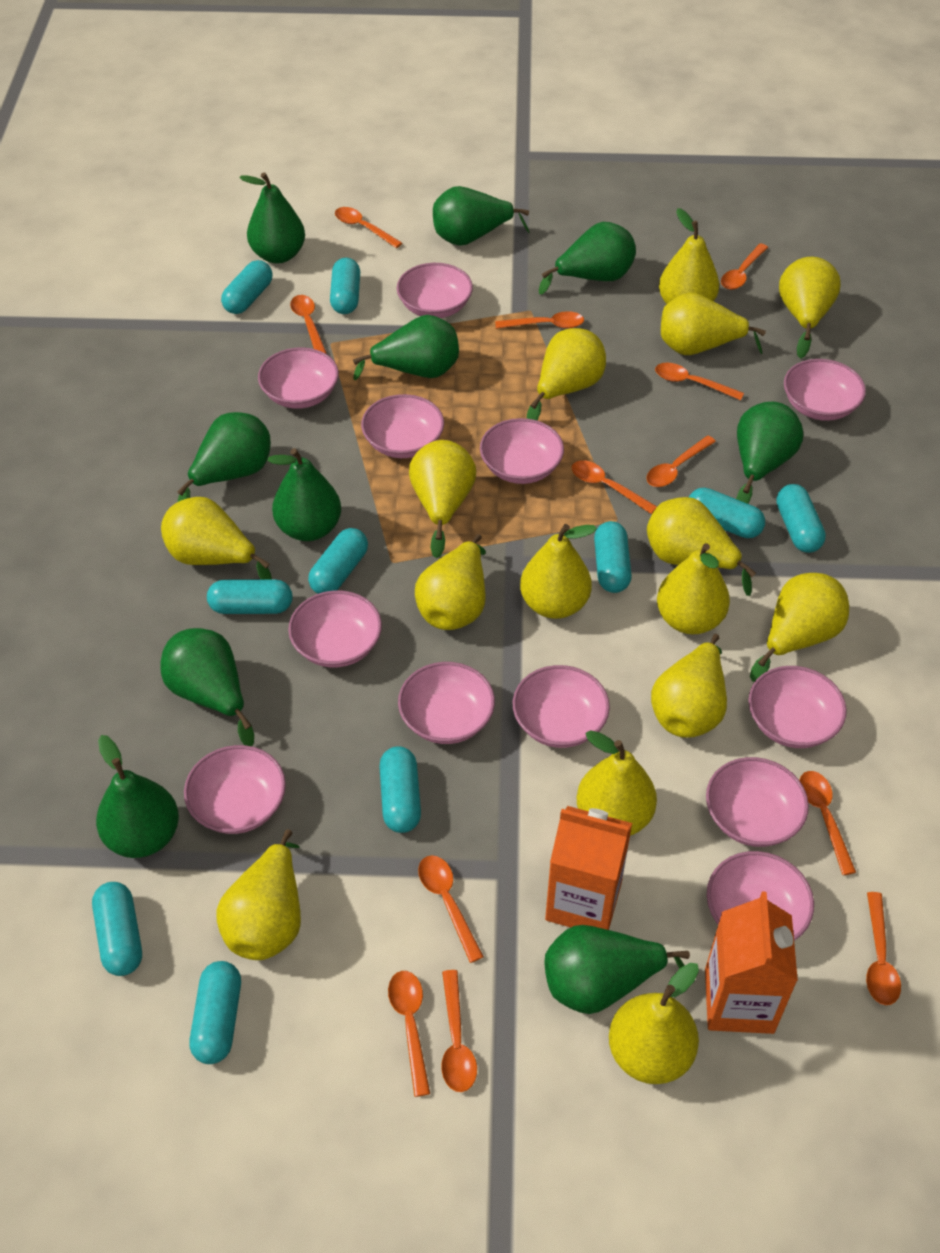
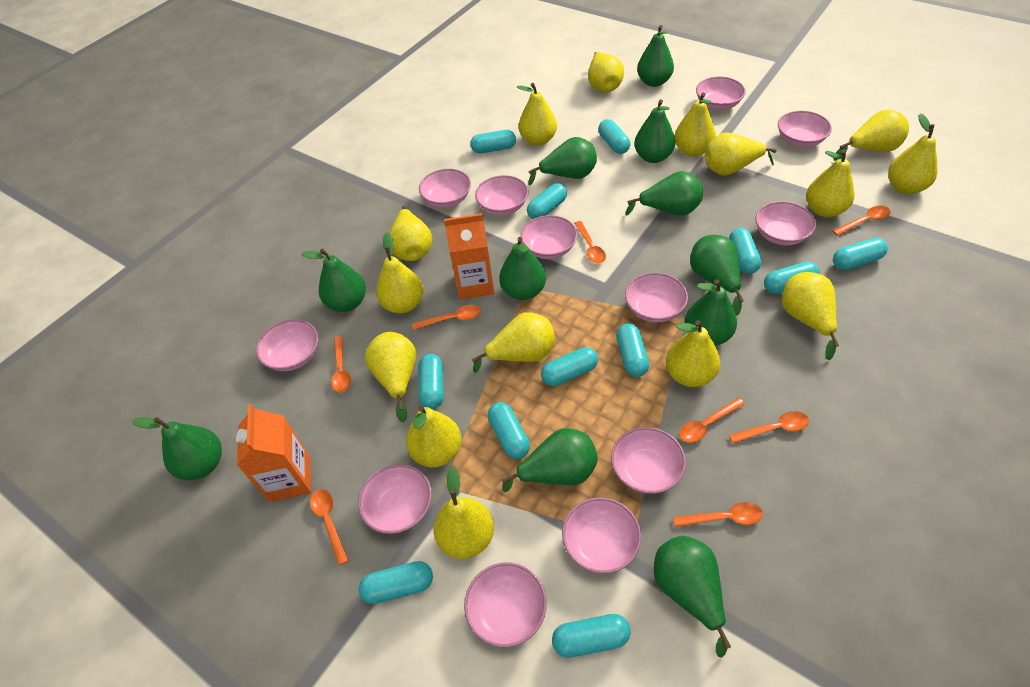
green pear: [96,735,179,858] [161,628,254,746] [177,412,271,502] [239,172,305,264] [267,448,341,541] [353,315,459,380] [433,186,530,246] [539,222,636,295] [544,925,690,1014] [736,402,803,504] = 10 -> [132,417,222,480] [301,248,366,312] [499,237,546,300] [502,428,598,492] [528,137,597,185] [625,171,703,216] [634,99,675,163] [637,25,674,87] [654,536,731,657] [685,279,737,346] [690,235,744,316] = 11
orange spoon: [290,295,327,354] [335,207,402,248] [388,971,430,1097] [418,855,484,963] [441,970,477,1092] [495,311,584,329] [572,460,657,514] [646,436,716,487] [655,363,744,400] [721,243,768,290] [800,771,856,875] [866,892,901,1005] = 12 -> [310,489,349,566] [331,336,351,393] [412,305,481,330] [574,221,606,263] [673,502,763,527] [679,398,745,443] [729,411,809,443] [832,206,891,236] = 8
turquoise capsule: [92,882,142,976] [190,961,241,1064] [207,579,293,614] [221,260,273,314] [308,528,368,594] [330,258,360,314] [379,746,421,833] [594,521,632,593] [689,488,765,538] [776,484,826,553] = 10 -> [359,561,433,604] [418,354,444,409] [470,130,516,154] [488,402,530,459] [527,183,567,219] [541,347,598,386] [552,614,631,658] [598,119,630,154] [616,323,649,377] [729,228,761,274] [764,262,820,294] [833,238,888,270] = 12

